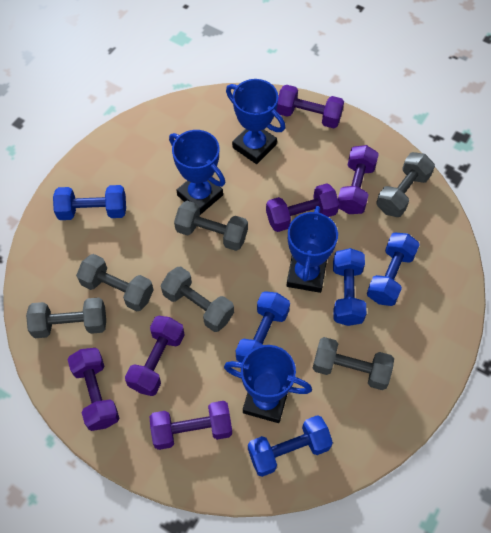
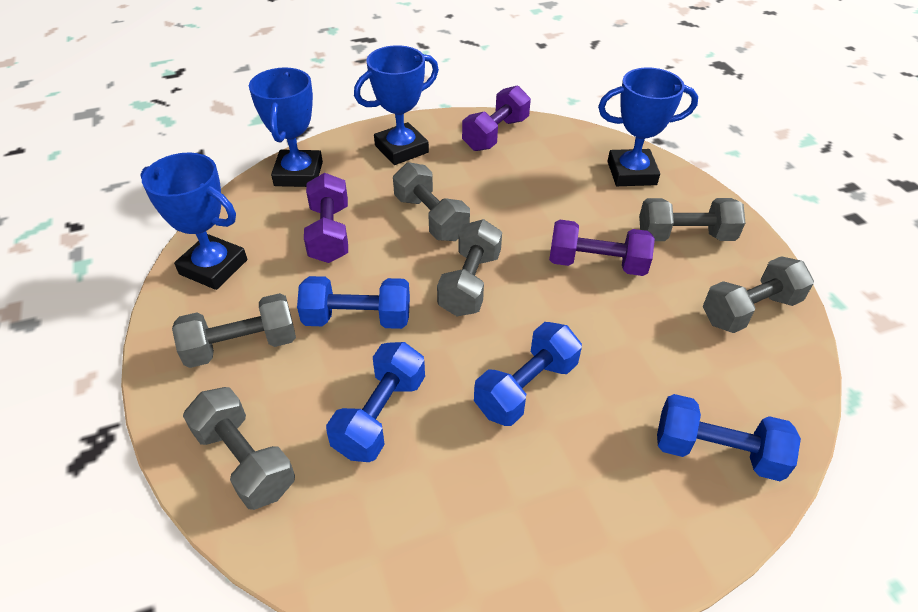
blue dumbbell: [53,185,126,220] [236,291,290,362] [248,415,333,477] [333,248,366,326] [367,233,420,306] = 5 -> [297,276,410,329] [326,342,425,462] [474,322,582,426] [657,394,801,481] = 4
purple dumbbell: [68,348,119,431] [125,316,185,396] [150,401,232,450] [266,183,339,232] [276,85,344,128] [338,145,379,214] = 6 -> [304,173,348,263] [462,85,531,151] [549,220,655,276] = 3

